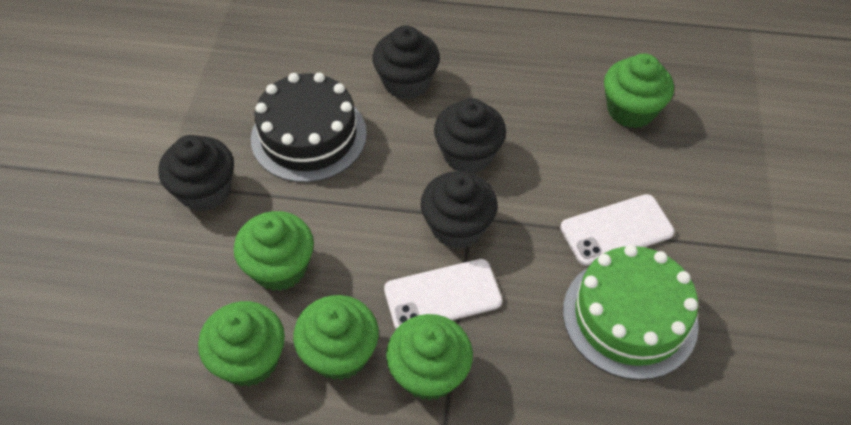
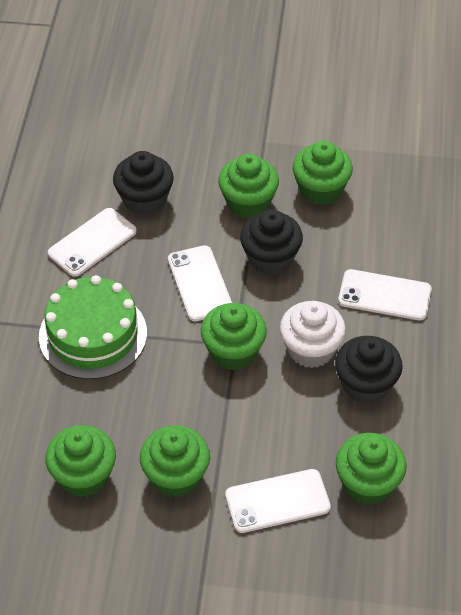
black cake: [251,73,367,183] = 1 -> none = 0
black cupcake: [158,135,234,211] [372,25,440,99] [421,171,498,249] [434,98,506,173] = 4 -> [113,151,174,216] [240,210,303,275] [335,336,403,404] = 3
green cupcake: [198,301,285,387] [233,211,314,291] [293,295,379,380] [386,314,473,401] [604,54,674,128] = 5 -> [45,425,116,497] [140,425,210,498] [201,303,267,370] [218,154,279,218] [292,141,353,205] [336,433,407,505] = 6
white cupcake: none = 0 -> [280,301,346,368] = 1
white phone: [384,259,502,329] [560,194,674,266] = 2 -> [48,208,137,277] [168,245,232,321] [225,469,331,533] [338,269,432,320] = 4

